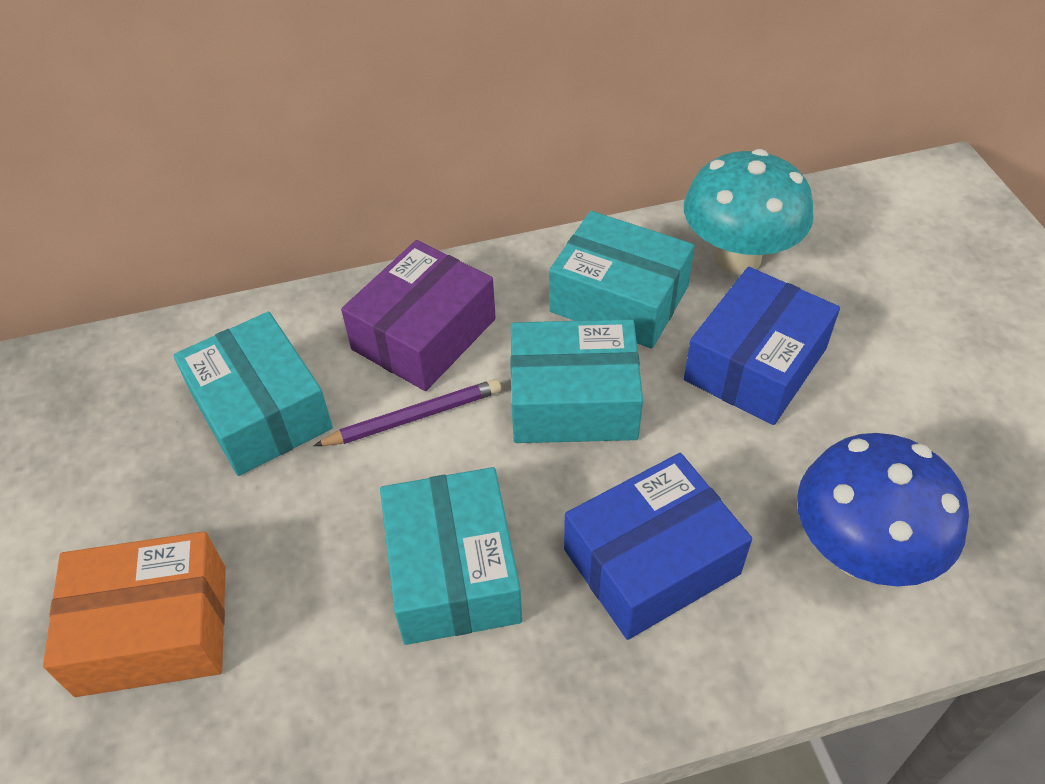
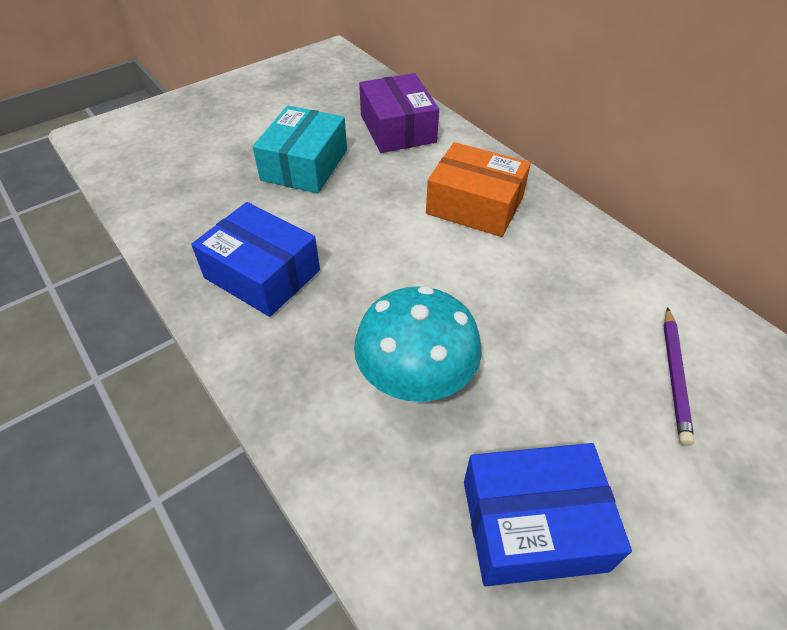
blue mushroom: [797,433,969,587] = 1 -> none = 0
turquoise box: [173,312,333,476] [380,467,522,645] [510,319,643,443] [549,211,695,349] = 4 -> [253,106,347,193] = 1

